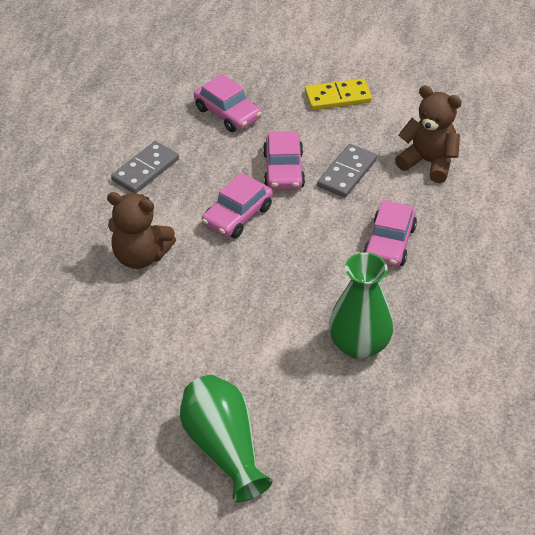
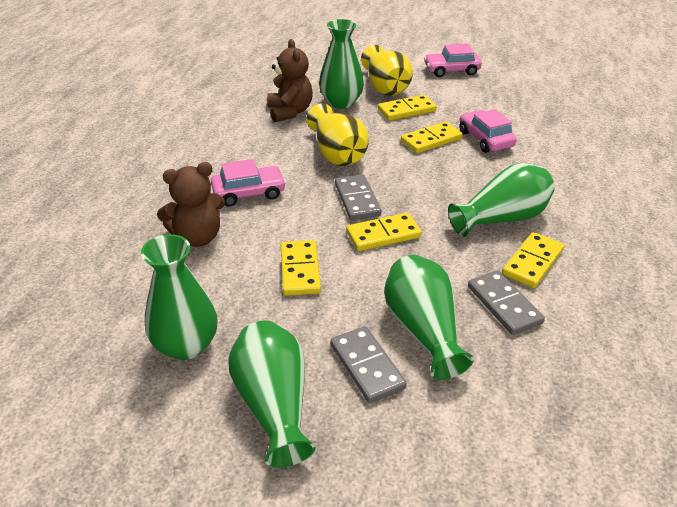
green vase: [180,375,272,503] [329,252,394,359] = 2 -> [141,234,217,360] [228,321,315,467] [319,19,364,109] [384,255,474,380] [448,163,555,237] = 5
grey domino: [111,141,179,194] [317,144,377,198] = 2 -> [331,326,407,403] [335,174,381,220] [468,270,545,335] = 3
pink car: [194,74,262,132] [202,173,273,238] [263,131,305,190] [363,200,417,267] = 4 -> [211,159,286,206] [424,43,482,77] [460,109,517,153] = 3
yellow domino: [305,78,372,110] = 1 -> [281,240,321,296] [346,213,422,251] [378,95,437,121] [401,121,463,153] [502,232,565,288] = 5
yellow vase: none = 0 -> [307,103,369,166] [361,45,413,96] = 2

